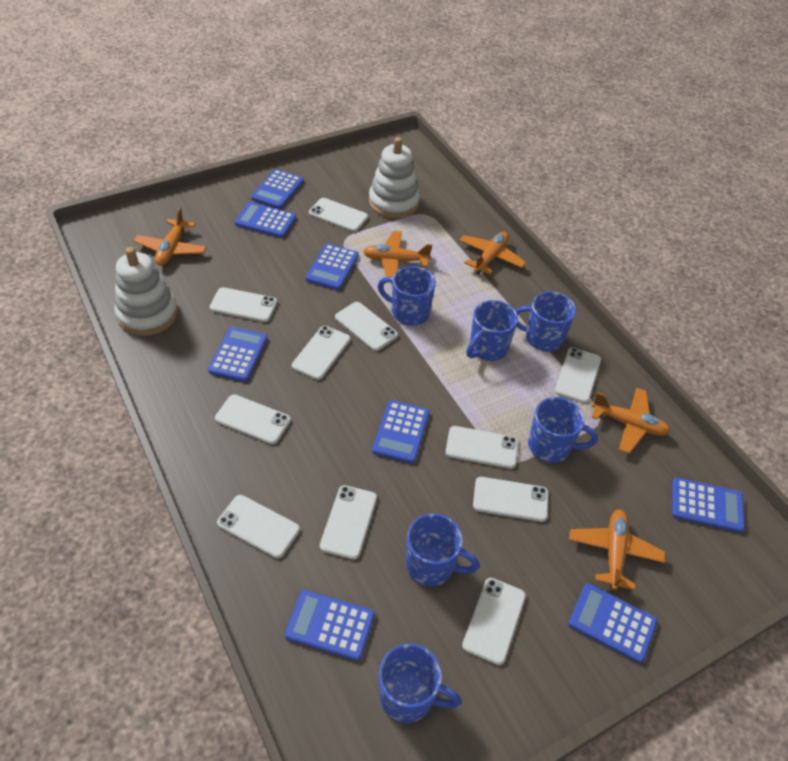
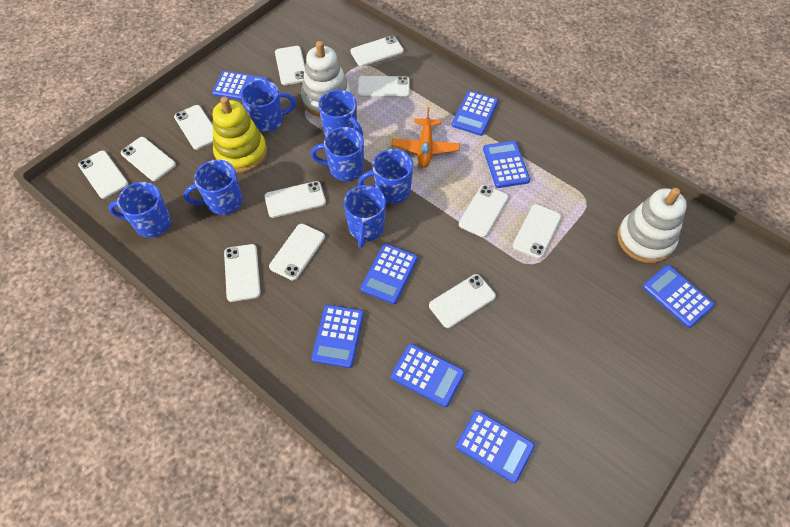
blue mug: [377,266,436,326] [379,644,462,723] [406,513,480,586] [466,300,518,361] [515,292,576,352] [528,397,598,463] = 6 -> [108,182,171,238] [184,160,242,215] [241,80,296,132] [311,127,364,181] [318,90,363,136] [344,185,386,248] [358,149,413,204] = 7
orange plane: [134,207,207,266] [363,231,432,277] [459,232,526,275] [569,509,665,590] [591,388,670,454] = 5 -> [391,107,460,168] = 1
white phone: [210,287,277,322] [215,394,291,444] [217,495,300,558] [292,326,350,380] [309,198,368,232] [320,485,377,560] [335,302,398,351] [445,426,519,469] [462,578,526,665] [473,477,549,522] [555,347,601,403] = 11 -> [78,151,128,199] [121,137,176,181] [174,105,213,150] [224,244,261,302] [264,181,326,218] [269,224,325,281] [275,46,305,85] [350,36,404,67] [358,76,410,98] [429,274,496,328] [459,185,509,238] [513,204,562,259] = 12
yellow stacking toy: none = 0 -> [213,97,267,173] = 1

